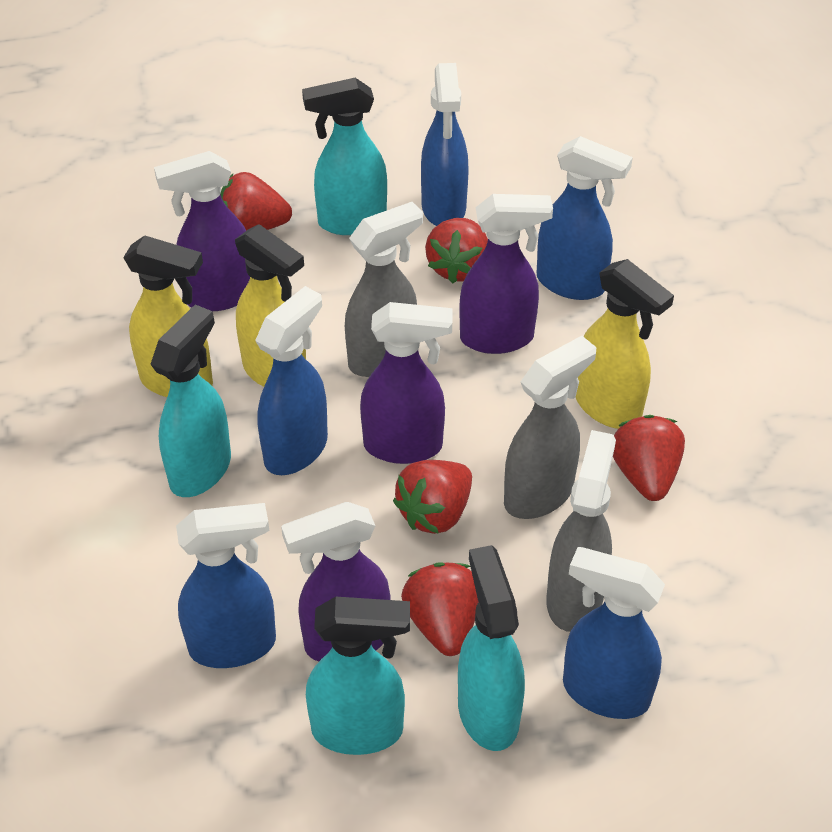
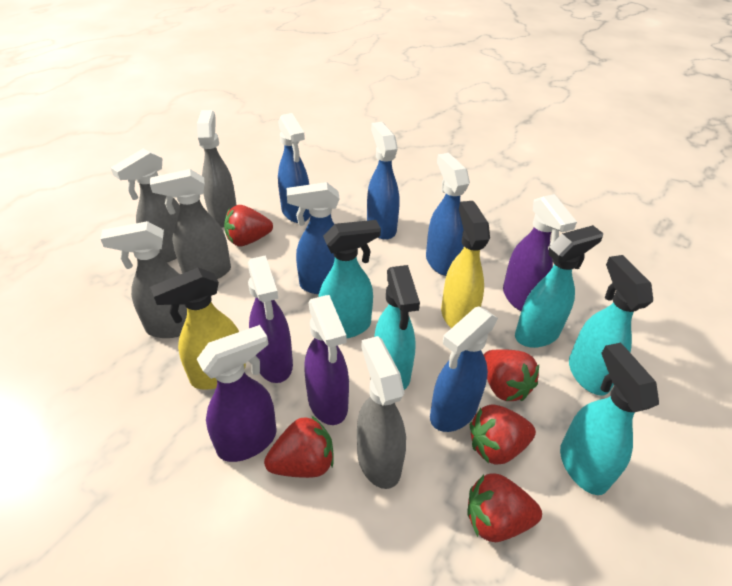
grey spray bottle: [345,202,423,377] [504,336,596,519] [546,430,616,632] = 3 -> [101,221,187,338] [111,149,180,263] [150,169,231,279] [197,110,236,228] [357,336,406,489] = 5
turquoise spray bottle: [151,304,231,497] [302,78,387,235] [306,597,410,755] [458,545,525,751] = 4 -> [318,220,381,339] [374,265,420,390] [515,225,603,348] [560,343,659,495] [569,255,653,395] = 5
yellow spray bottle: [123,235,213,397] [235,224,306,387] [576,259,674,429] = 3 -> [150,268,246,390] [441,201,490,328] = 2

